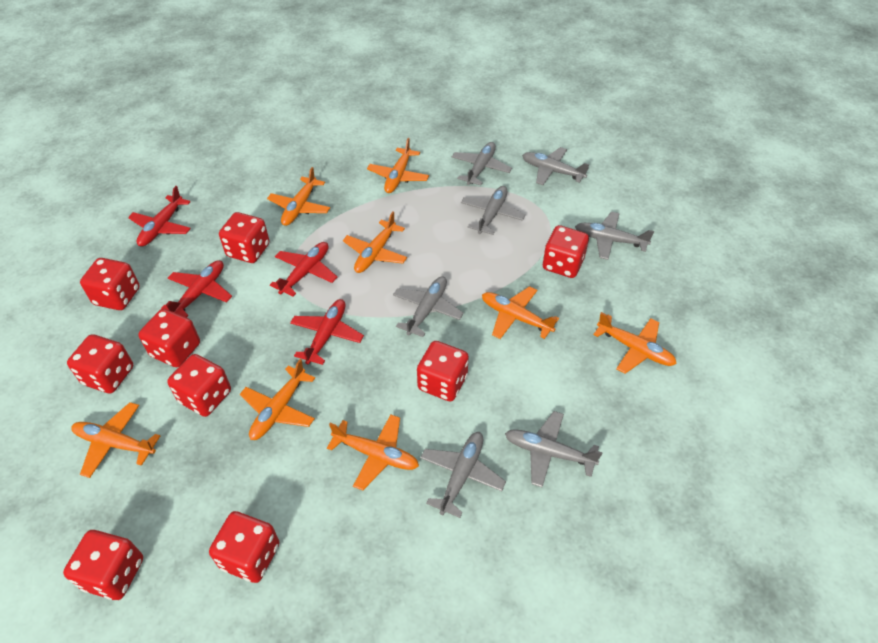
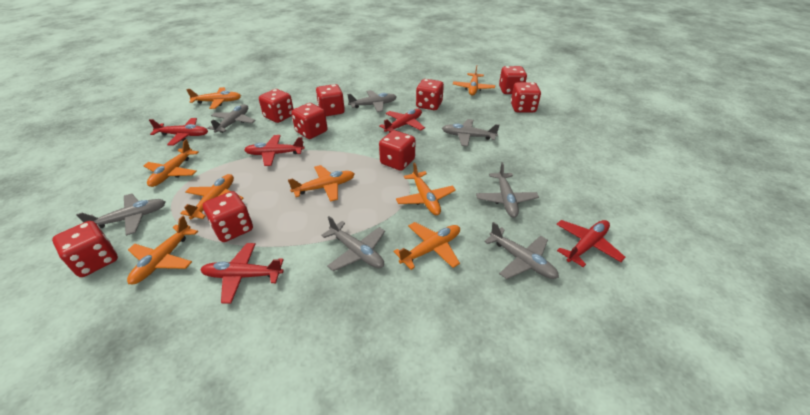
red plane: [128,186,191,246] [161,260,232,318] [270,242,337,297] [290,299,364,365] = 4 -> [149,118,208,146] [200,243,284,304] [244,135,305,166] [379,109,425,132] [556,220,625,267] = 5

